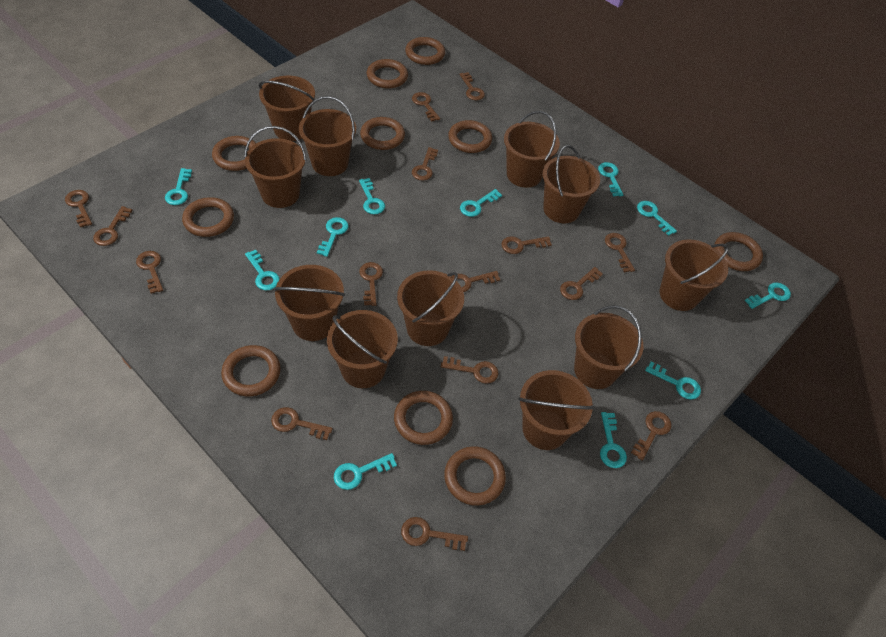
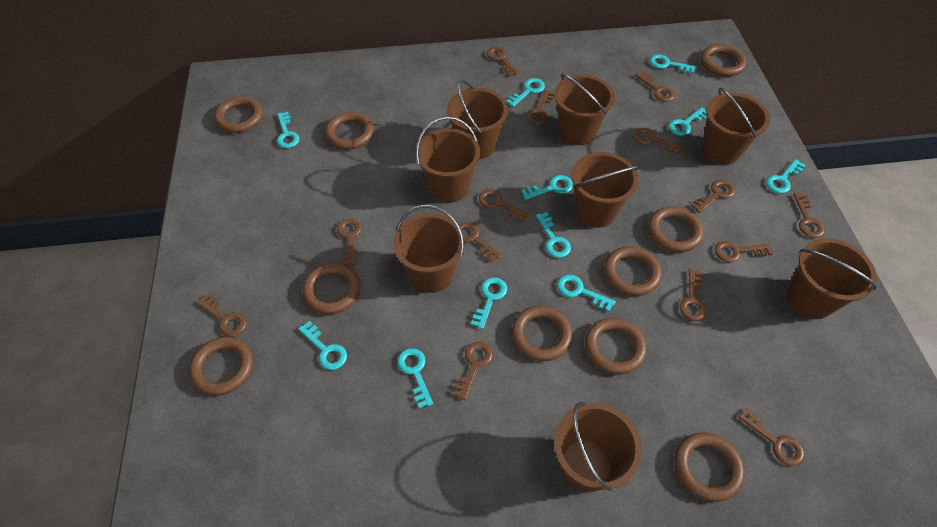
brown bucket: [244,126,307,208] [259,76,315,141] [274,265,345,341] [299,96,356,176] [327,310,398,388] [397,270,464,346] [504,111,560,188] [518,370,595,450] [542,145,600,223] [574,305,643,389] [660,239,729,311] = 11 -> [393,204,465,293] [416,116,480,203] [447,80,508,159] [554,73,615,145] [554,402,642,492] [571,152,640,228] [701,88,770,165] [787,238,877,319] = 8
brown key: [65,190,92,228] [93,206,133,246] [136,251,163,294] [271,407,333,440] [359,262,383,306] [401,517,468,551] [412,92,440,122] [412,147,438,181] [441,356,498,384] [451,271,500,292] [460,72,485,100] [501,236,552,254] [560,267,603,300] [605,233,635,272] [631,411,671,461] = 15 -> [197,294,247,337] [337,218,362,265] [452,342,493,400] [459,222,501,263] [479,189,529,223] [487,47,519,76] [527,90,554,124] [633,128,684,154] [635,71,675,102] [680,269,707,321] [691,180,735,213] [714,241,773,262] [738,407,804,466] [794,193,824,238] = 14

